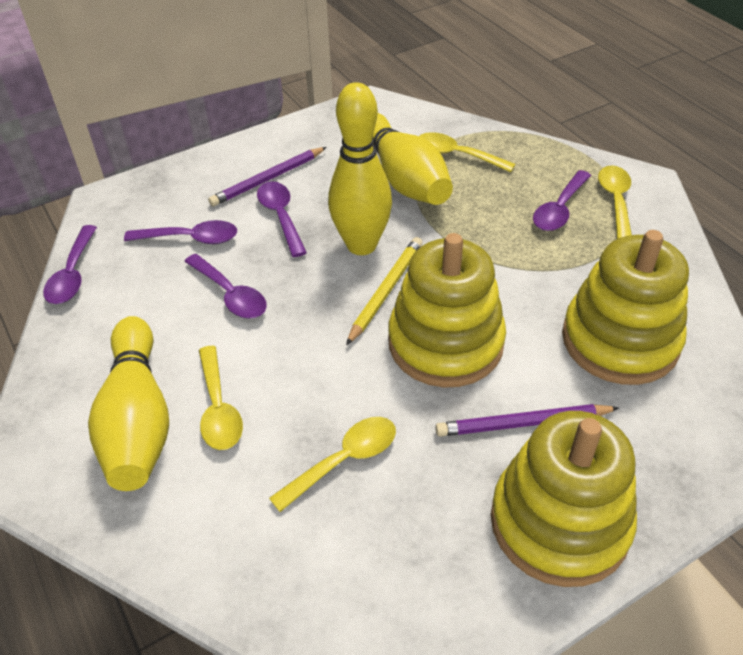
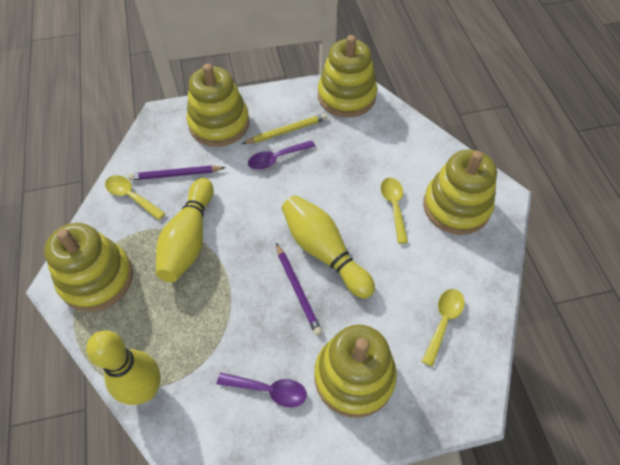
purple spoon: [43,225,97,304] [124,220,237,244] [184,254,267,318] [257,181,307,257] [533,170,591,231] = 5 -> [217,372,307,407] [248,140,315,170] = 2
yellow spoon: [199,346,243,450] [269,417,396,512] [419,132,516,172] [598,165,632,239] = 4 -> [105,175,165,220] [381,178,408,244] [421,289,465,367] = 3
yellow stacking toy: [388,233,506,388] [491,411,637,587] [562,230,689,385] = 3 -> [44,223,133,312] [186,64,250,147] [314,325,397,418] [318,35,377,117] [423,149,497,235] = 5

